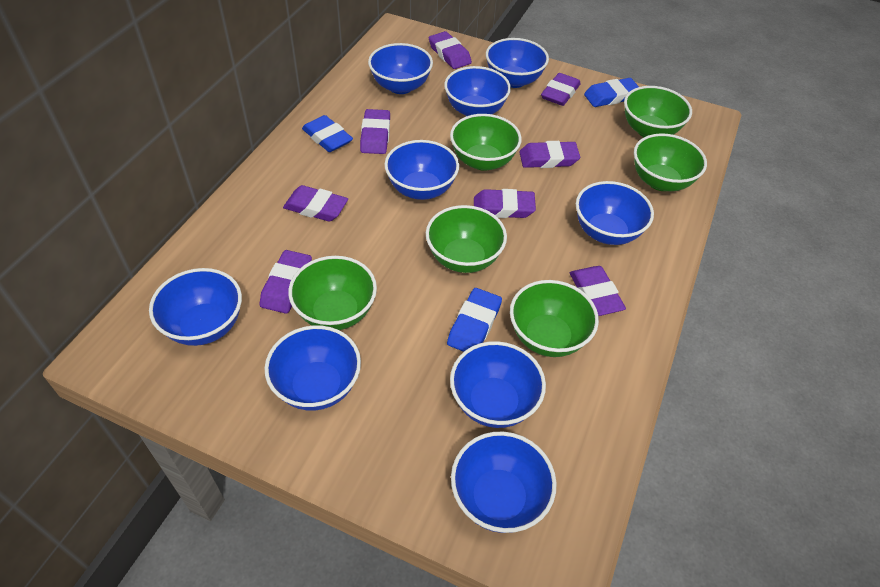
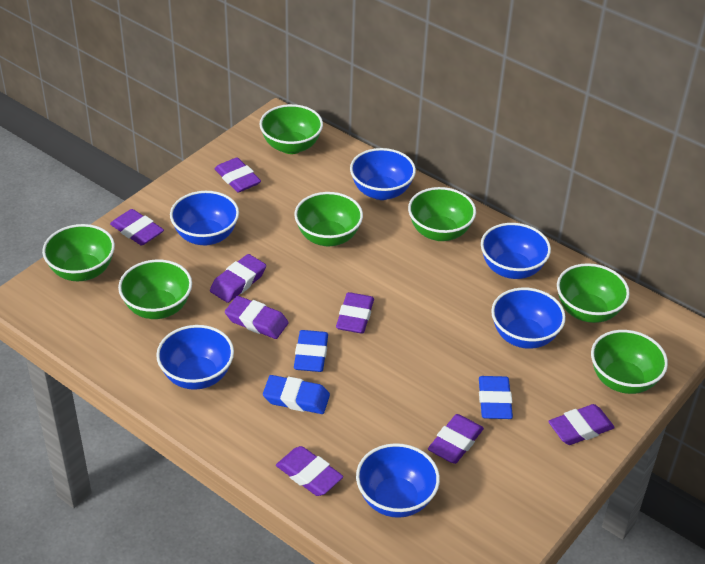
blue bowl: [149,268,242,346] [265,325,361,411] [368,43,433,94] [384,140,459,200] [444,66,511,116] [450,341,546,428] [451,432,557,533] [486,38,549,88] [576,181,654,245] = 9 -> [156,325,234,390] [170,191,239,245] [350,148,416,200] [356,443,440,518] [481,223,551,279] [491,288,566,349] = 6
green bowl: [288,256,377,330] [426,205,507,273] [450,114,522,171] [510,280,599,357] [624,86,692,137] [634,133,707,191] = 6 -> [42,224,115,281] [118,259,192,319] [260,104,323,154] [294,192,363,246] [408,187,476,241] [557,263,630,323] [591,330,668,394] = 7

